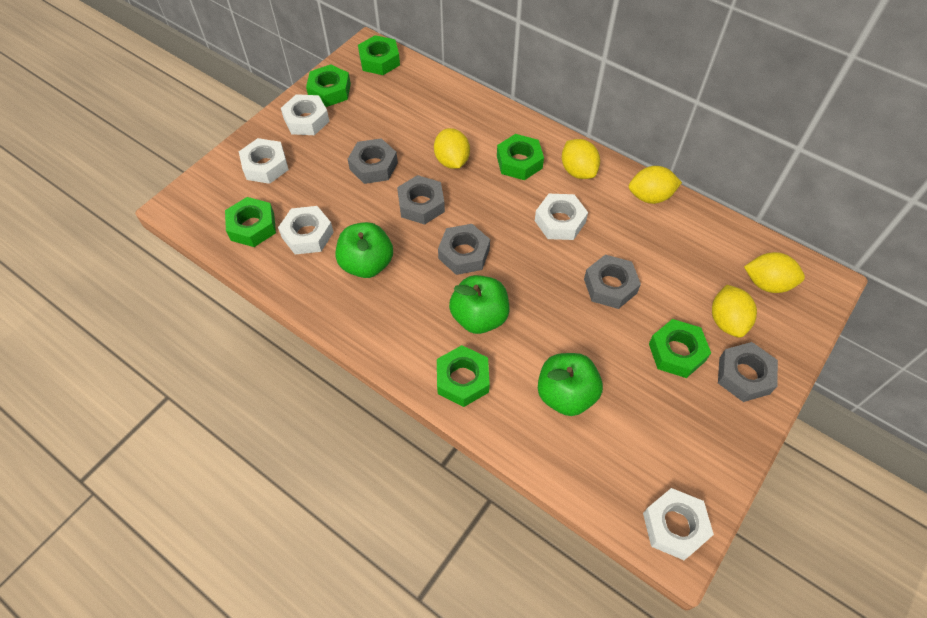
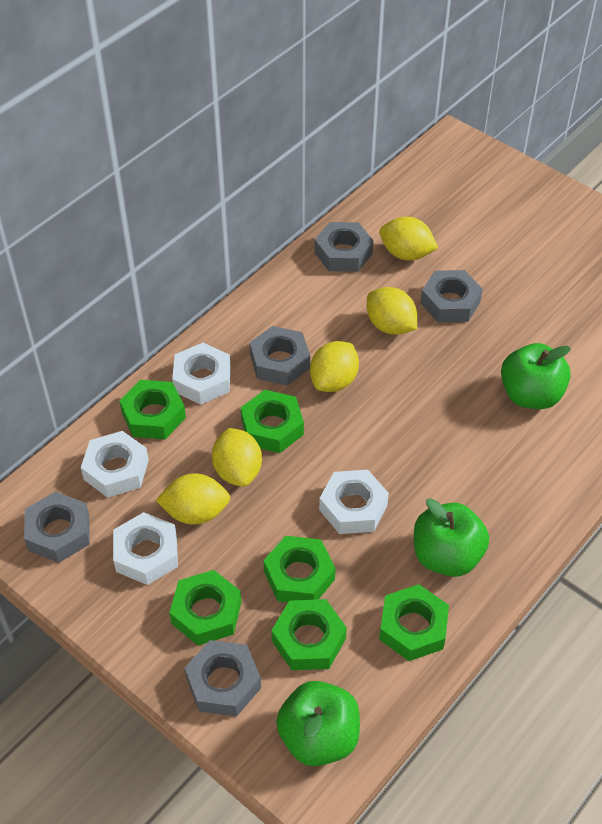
white nut: [239,138,289,184] [278,206,334,255] [281,94,330,135] [535,194,588,240] [643,488,714,560] = 5 -> [81,431,149,498] [113,512,178,585] [172,343,231,405] [319,470,389,534] = 4

